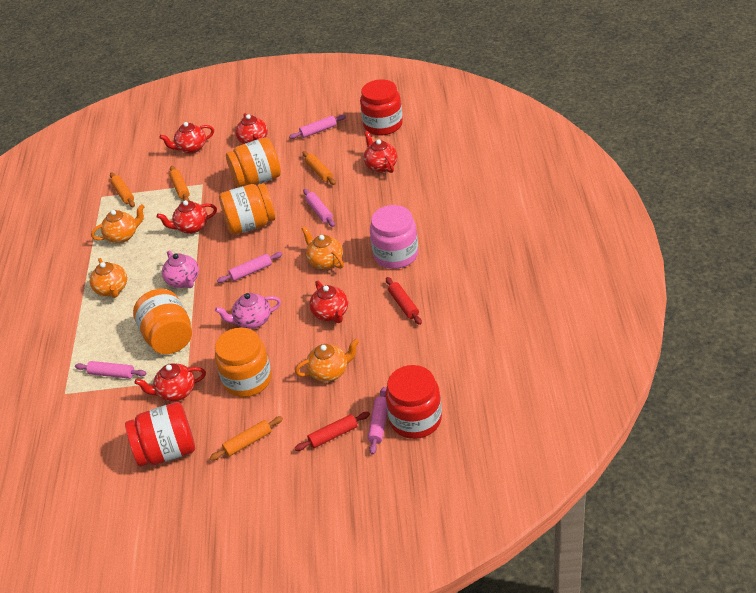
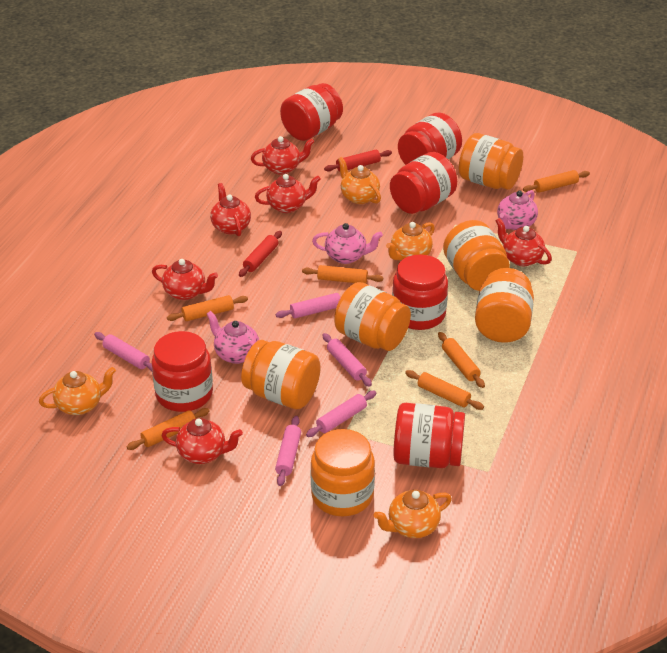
orange jar: [133,289,192,354] [215,327,272,397] [219,183,275,235] [226,138,281,187] = 4 -> [241,340,321,409] [311,429,375,516] [334,282,411,351] [443,220,510,291] [459,133,523,190] [475,268,534,343] = 6
orange rolling pin: [110,173,135,207] [169,166,190,201] [210,416,283,461] [303,151,336,185] = 4 -> [127,408,210,450] [167,295,248,321] [302,265,383,284] [405,370,484,410] [438,332,485,388] [523,170,590,193] = 6
pink jar: [370,205,418,269] = 1 -> none = 0
pink teapot: [162,250,199,288] [215,293,281,329] = 2 -> [207,311,259,364] [312,223,383,264] [497,190,538,230] = 3
red jar: [125,402,195,467] [360,79,403,136] [385,365,442,439] = 3 -> [151,331,213,412] [280,83,343,141] [390,152,457,214] [392,255,448,330] [393,403,465,468] [398,112,462,165] = 6

